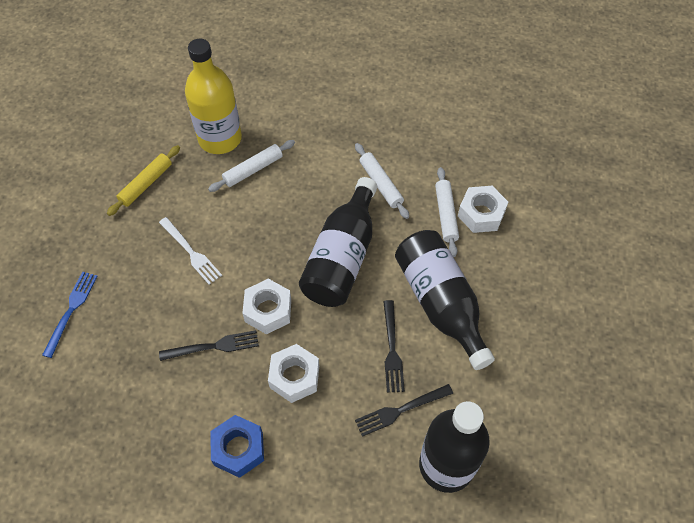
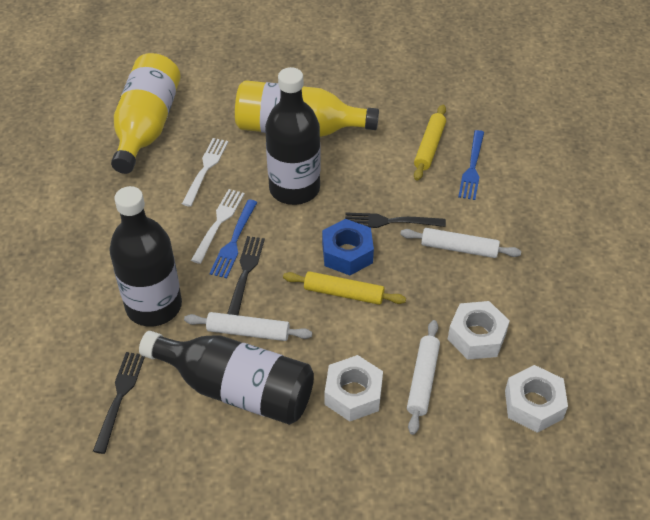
blue fork: [42,272,98,358] = 1 -> [209,200,257,278] [458,130,484,200] = 2
white fork: [159,217,222,285] = 1 -> [182,138,228,207] [191,189,245,264] = 2
yellow bottle: [185,39,242,154] = 1 -> [111,53,180,174] [235,80,379,137] = 2
yellow rolling pin: [107,145,180,216] = 1 -> [283,271,406,305] [414,105,446,181] = 2

